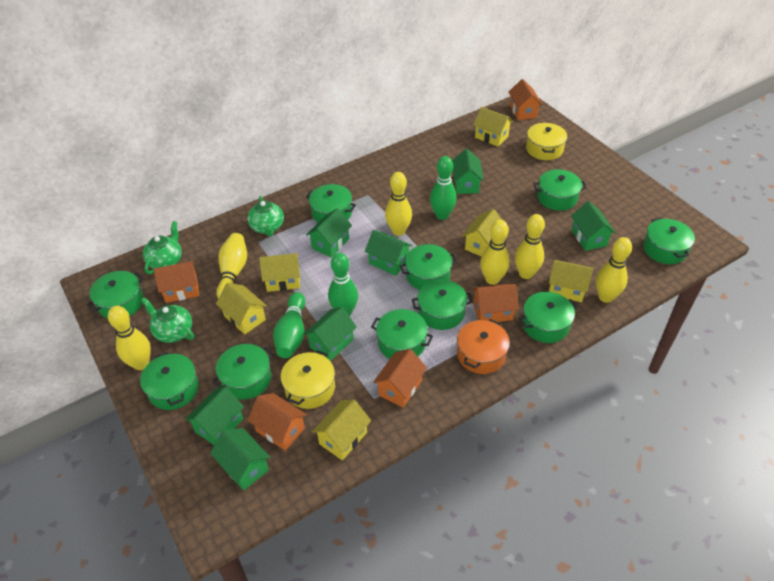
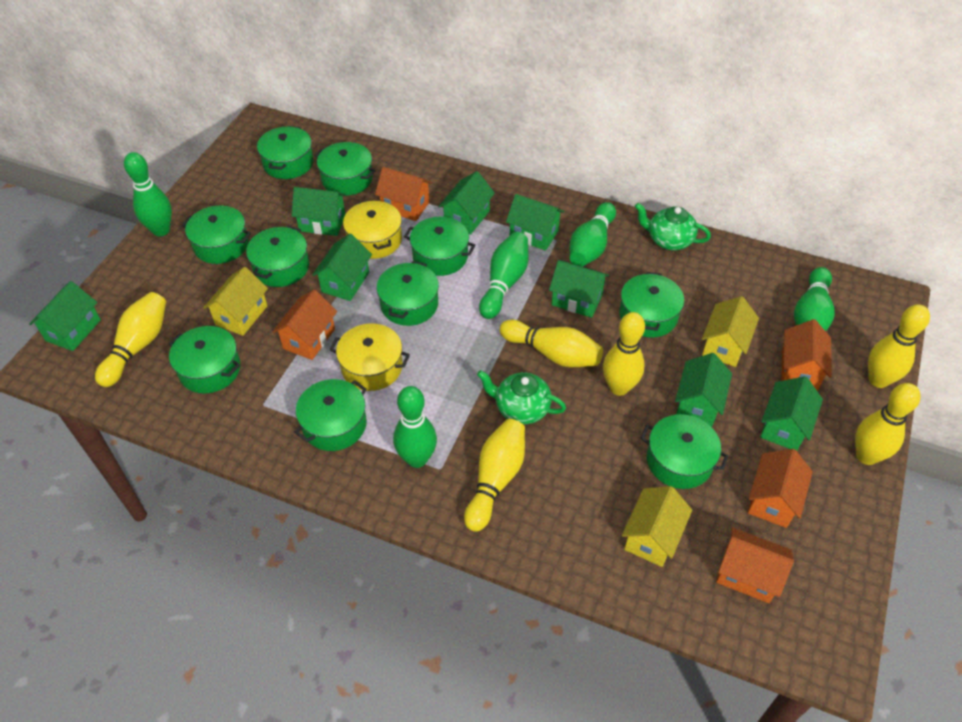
green bowling pin: [273,292,305,358] [328,253,358,316] [430,156,457,220] = 3 -> [124,152,172,236] [393,386,437,468] [479,232,528,319] [570,202,616,266] [794,267,835,331] = 5
green house: [185,386,244,445] [210,428,271,490] [303,307,357,361] [306,208,352,258] [365,230,412,276] [452,149,484,194] [571,201,616,251] = 7 -> [29,281,101,351] [291,187,346,236] [312,234,372,301] [438,171,495,235] [506,194,564,251] [549,260,609,318] [675,353,732,427] [760,376,823,451] = 8
green teapot: [141,297,194,343] [143,221,182,274] [247,196,284,237] = 3 -> [477,370,566,424] [635,203,711,250] = 2
orange pot: [457,319,510,374] = 1 -> none = 0
yellow house: [216,283,267,335] [259,253,300,292] [312,400,371,461] [462,209,502,256] [473,107,513,147] [549,260,593,302] = 6 -> [203,267,268,336] [622,486,692,567] [702,296,759,367] = 3

